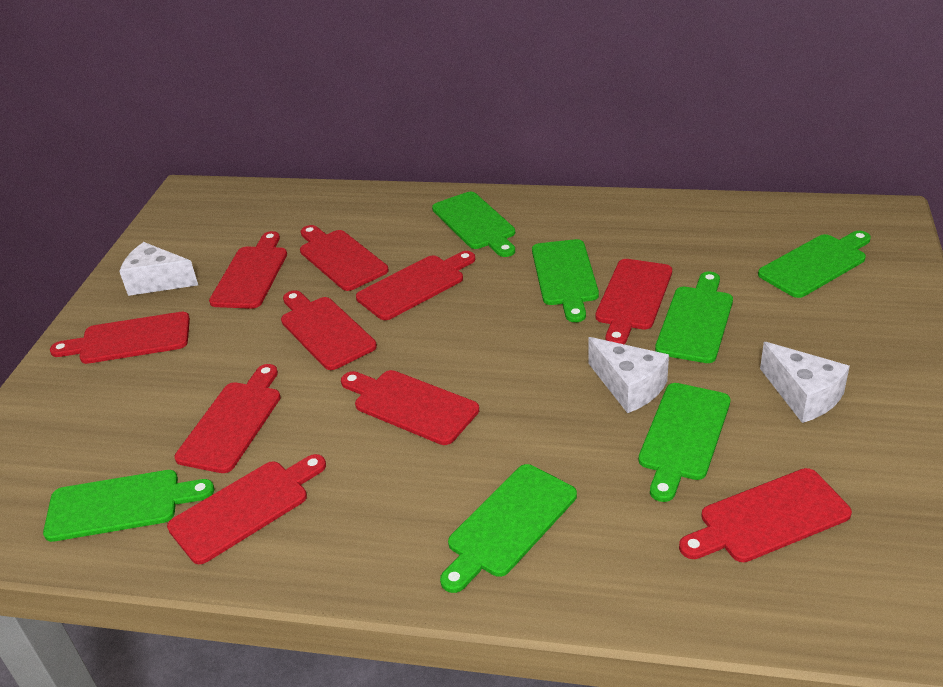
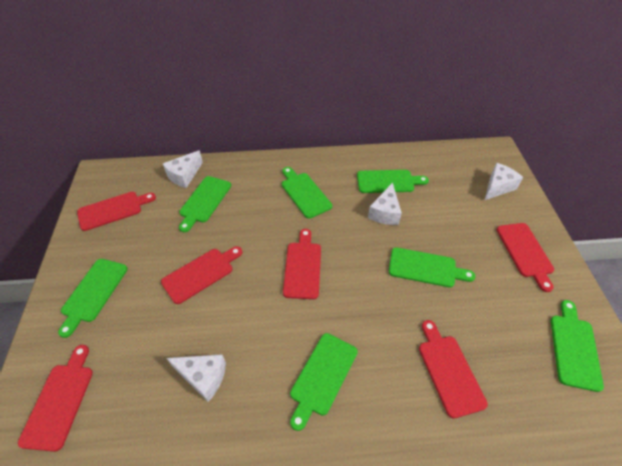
red cutting board: [50,312,190,364] [167,454,326,564] [175,364,281,473] [209,231,287,309] [281,290,377,370] [300,225,388,291] [341,370,479,445] [356,251,475,320] [596,259,672,344] [679,468,852,562] = 10 -> [18,345,93,452] [77,192,156,231] [161,246,242,304] [283,229,321,299] [419,320,488,419] [497,223,554,292] = 6
white cheese: [119,242,198,296] [588,337,669,413] [760,342,850,423] = 3 -> [163,150,203,188] [167,354,226,402] [368,183,402,225] [485,163,523,200] = 4

